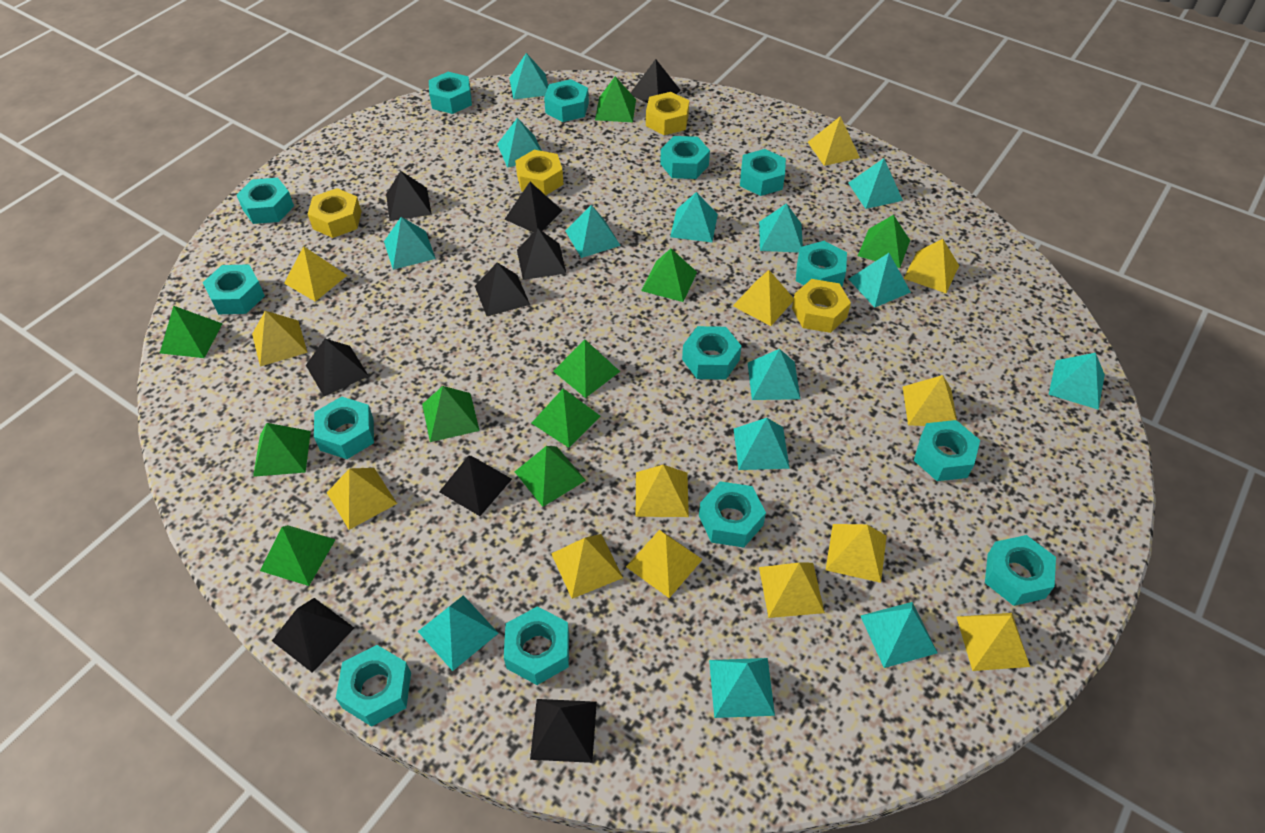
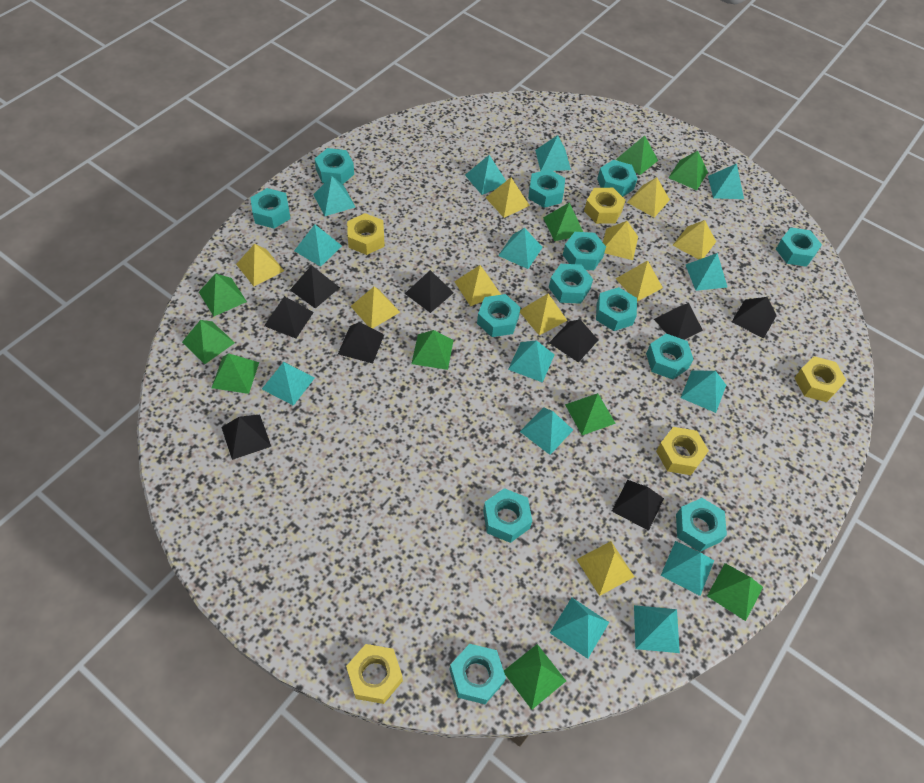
turquoise nut: [203,264,265,314] [237,178,294,224] [314,396,374,459] [336,645,411,727] [429,72,472,114] [504,606,569,685] [544,79,589,122] [660,136,710,179] [682,326,742,380] [699,481,766,548] [740,149,786,196] [796,241,847,287] [914,420,980,481] [985,535,1056,606] = 14 -> [250,188,291,228] [315,148,354,184] [449,644,506,704] [477,294,521,337] [483,488,532,543] [528,169,565,208] [549,264,593,304] [563,232,606,270] [596,287,637,331] [597,160,638,197] [646,333,693,380] [676,498,727,552] [776,227,822,267] = 13
yellow nut: [308,188,361,238] [515,150,564,195] [646,92,689,135] [792,279,851,333] = 4 -> [346,644,403,704] [347,213,385,255] [584,188,625,224] [656,427,709,475] [795,356,847,402] = 5
yellow pyramid: [252,311,308,367] [284,246,347,302] [327,468,397,530] [551,534,623,599] [626,530,703,598] [636,465,689,517] [733,270,794,326] [759,563,825,618] [808,116,860,166] [826,524,887,583] [903,239,959,293] [903,375,957,426] [957,613,1030,671] = 13 -> [236,244,284,286] [351,287,400,329] [454,265,501,306] [485,178,530,218] [520,293,567,335] [576,541,634,596] [603,221,638,260] [615,260,663,301] [627,177,670,217] [673,220,716,260] = 10

